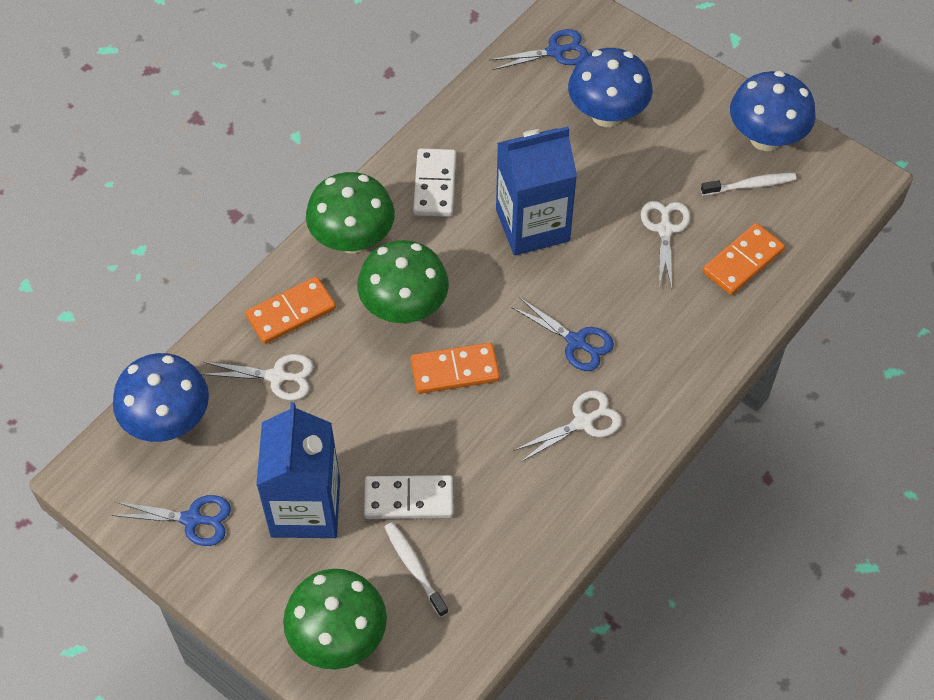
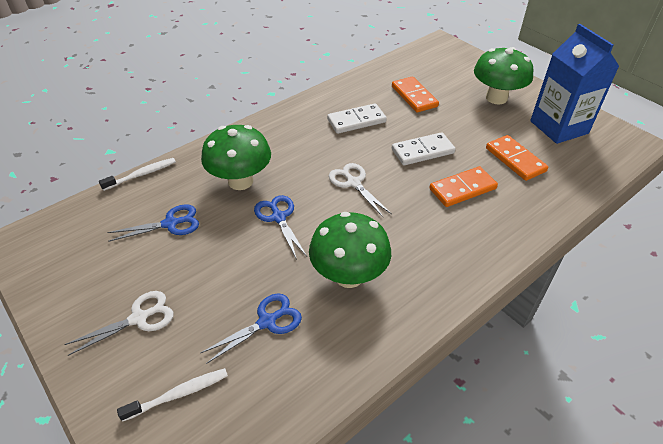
blue carton: [256,402,340,538] [496,126,577,255] = 2 -> [530,24,619,144] = 1
blue mushroom: [113,353,209,442] [568,48,653,127] [730,71,816,151] = 3 -> none = 0
white scissors: [201,354,313,400] [513,390,622,462] [641,201,690,289] = 3 -> [64,291,173,356] [329,163,392,217] = 2

